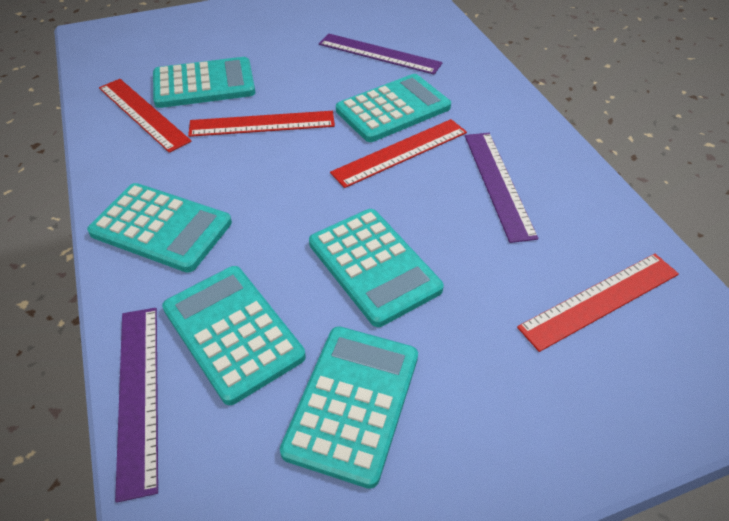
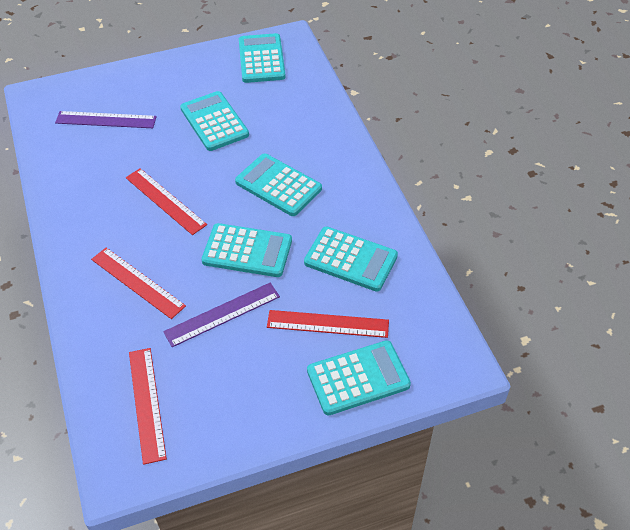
purple ruler: [115,308,158,503] [319,34,443,74] [465,133,539,243] = 3 -> [55,111,157,128] [163,283,280,347] = 2

